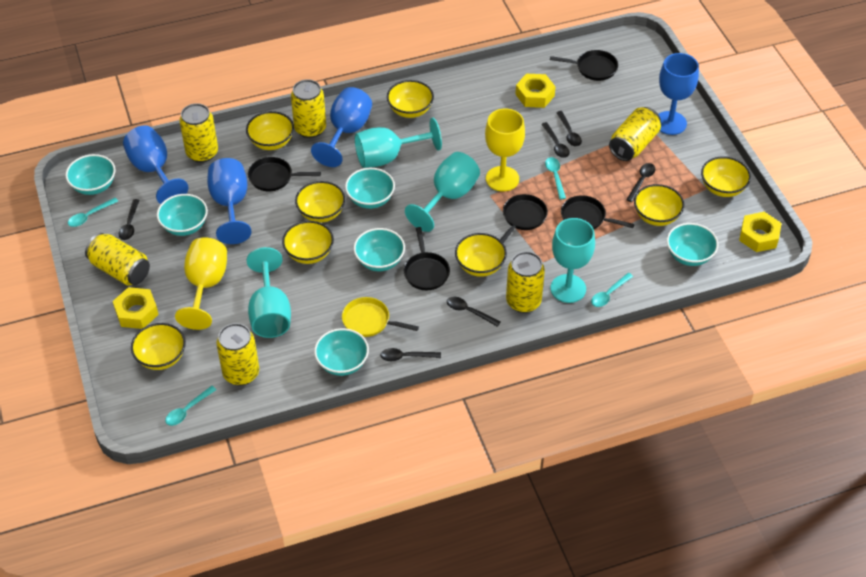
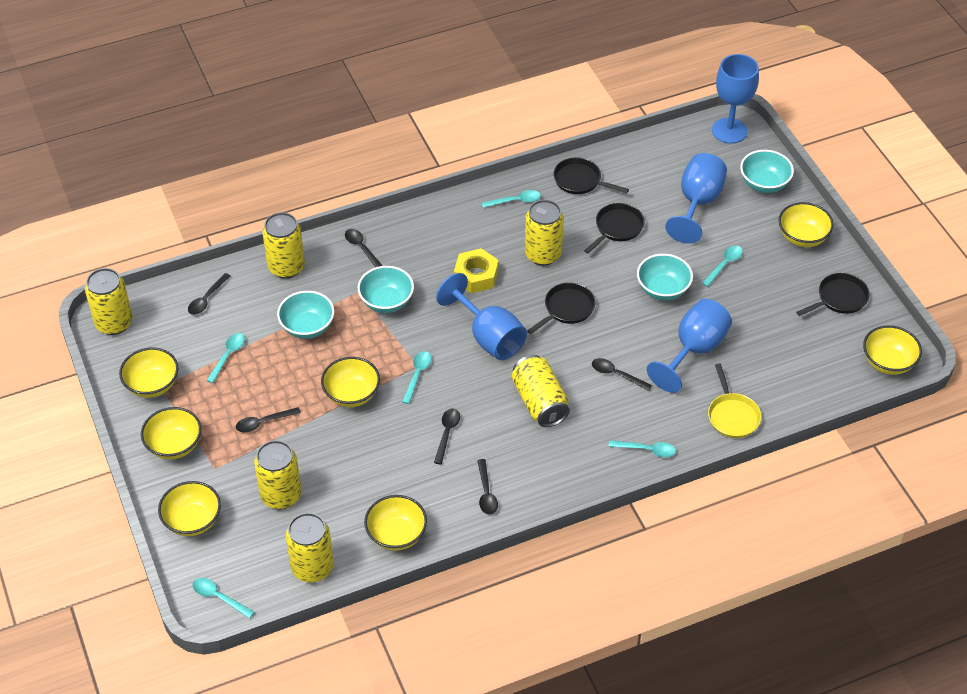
black pan: [248,157,321,191] [404,227,450,290] [500,194,548,243] [550,50,618,81] [561,195,634,229] = 5 -> [527,283,595,334] [553,157,629,194] [584,203,644,254] [796,273,870,316] = 4
turquoise bowl: [66,154,115,195] [157,194,208,236] [314,328,369,376] [345,168,395,209] [354,228,405,271] [667,223,719,266] = 6 -> [277,291,334,339] [358,266,414,313] [637,254,693,300] [740,150,794,193] = 4
turquoise goblet: [247,247,291,338] [355,118,442,168] [405,152,480,232] [550,218,595,303] = 4 -> none = 0
turquoise spoon: [68,198,118,227] [165,386,216,426] [545,157,566,200] [591,273,633,307] = 4 -> [193,578,254,619] [206,333,245,383] [402,351,432,404] [482,190,541,208] [609,440,676,457] [702,245,743,287] = 6
yellow bowl: [131,323,186,370] [246,111,294,150] [282,221,334,264] [295,181,345,223] [387,80,434,118] [455,233,507,277] [634,184,684,226] [701,157,751,197] = 8 -> [119,348,179,398] [141,407,201,460] [158,481,221,536] [321,357,380,407] [364,495,427,551] [778,202,834,247] [863,325,922,375] = 7
yellow goblet: [175,237,227,330] [485,108,525,192] = 2 -> none = 0
yellow nut: [113,287,159,329] [515,74,556,108] [739,212,782,252] = 3 -> [454,248,499,293] = 1

